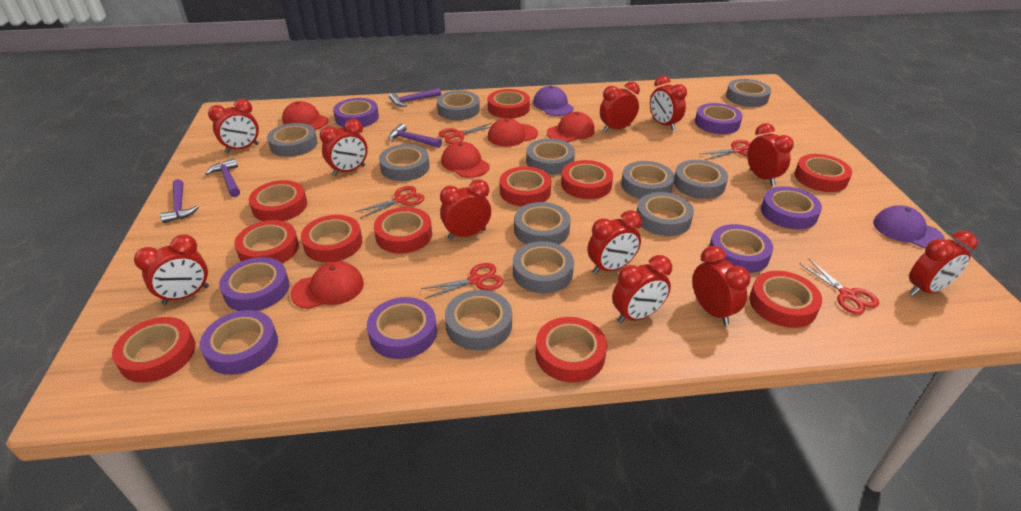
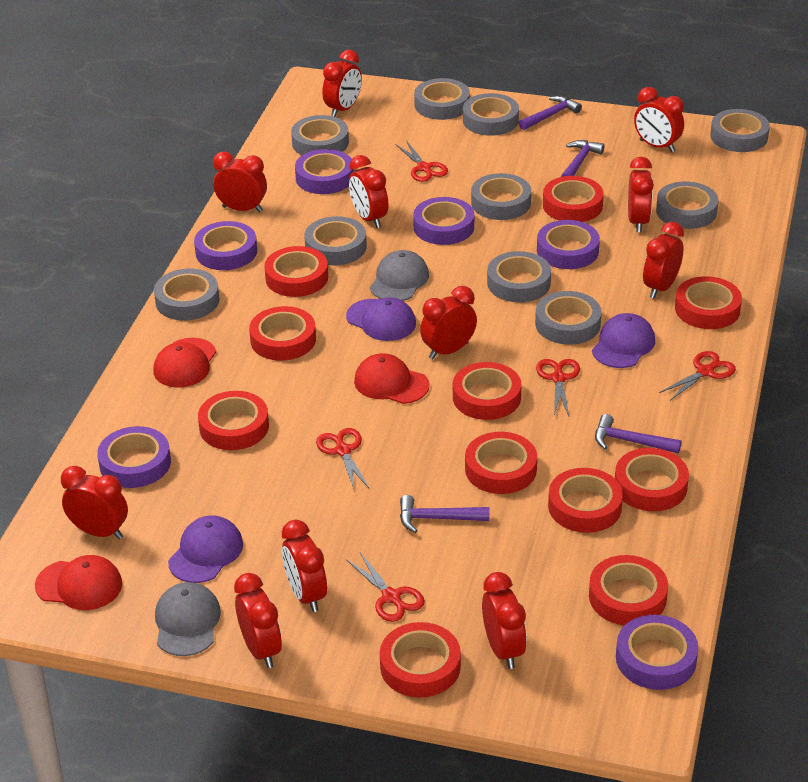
grey cap: none = 0 -> [155,582,221,656] [370,250,429,301] = 2
grey tape: [267,123,318,157] [379,144,430,181] [437,91,480,120] [445,290,512,350] [513,241,574,293] [514,202,570,244] [526,139,575,175] [621,161,675,199] [637,192,694,236] [674,160,728,199] [726,79,771,107] = 11 -> [154,269,220,320] [291,115,349,155] [304,216,367,265] [414,78,470,120] [463,93,519,136] [471,173,531,220] [487,251,551,303] [535,291,602,345] [656,181,718,229] [710,109,770,152] = 10
purple cap: [533,86,574,116] [873,205,945,249] = 2 -> [168,515,243,583] [346,297,416,341] [592,313,655,368] = 3
purple tape: [200,310,278,375] [219,257,289,311] [333,98,379,128] [367,297,437,359] [695,103,743,134] [709,224,773,273] [761,186,822,230] = 7 -> [97,426,171,488] [194,221,257,270] [295,149,354,194] [413,197,474,245] [537,220,600,269] [616,615,698,690] = 6
red cap: [282,101,328,130] [290,261,364,309] [441,141,489,178] [488,118,538,147] [547,112,595,142] = 5 -> [35,555,122,610] [153,338,216,388] [354,353,429,404] = 3

